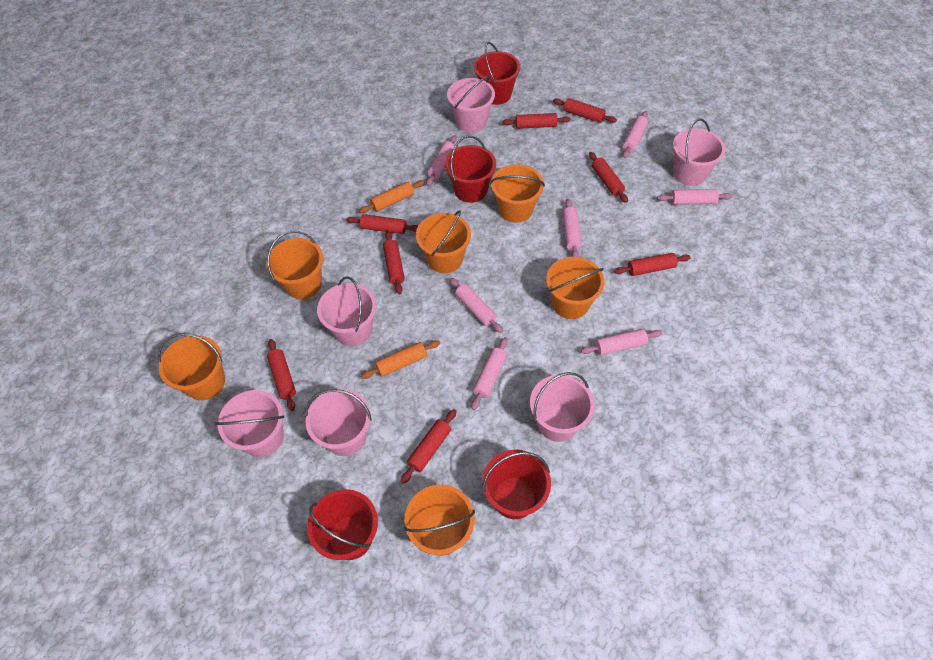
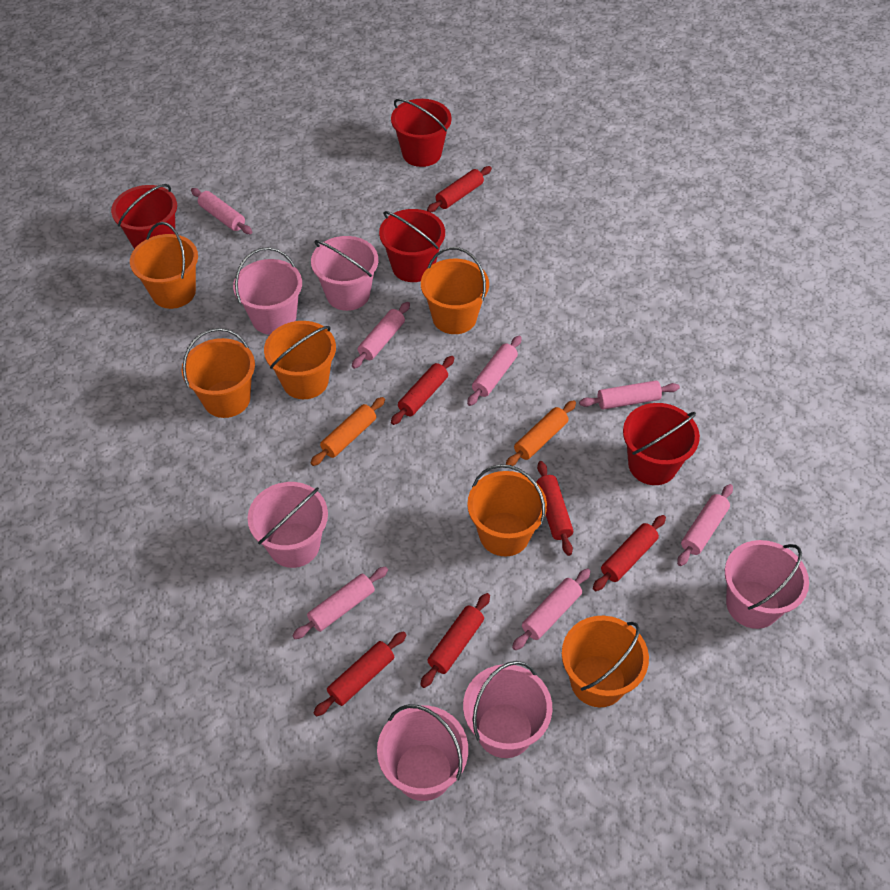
red rolling pin: [267,339,296,411] [346,214,418,234] [383,231,405,294] [401,409,457,484] [502,113,571,129] [553,98,617,123] [589,152,628,203] [614,253,691,276] = 8 -> [313,631,406,717] [391,356,454,425] [421,593,490,688] [427,166,492,212] [536,461,573,556] [593,515,666,591] = 6

